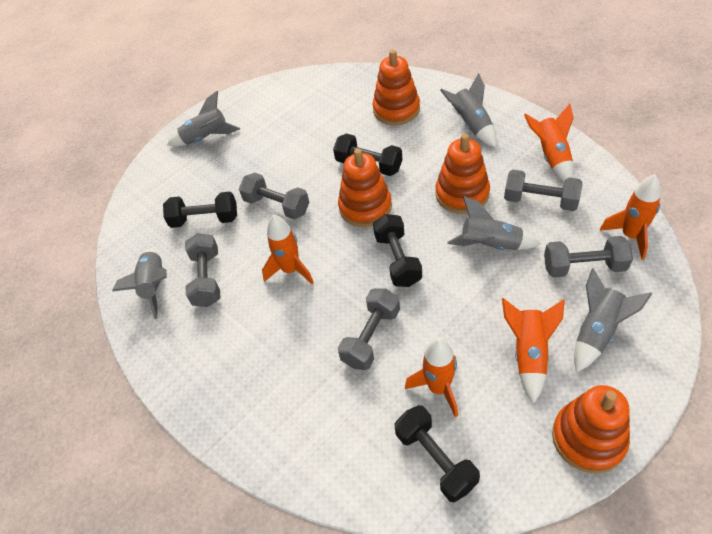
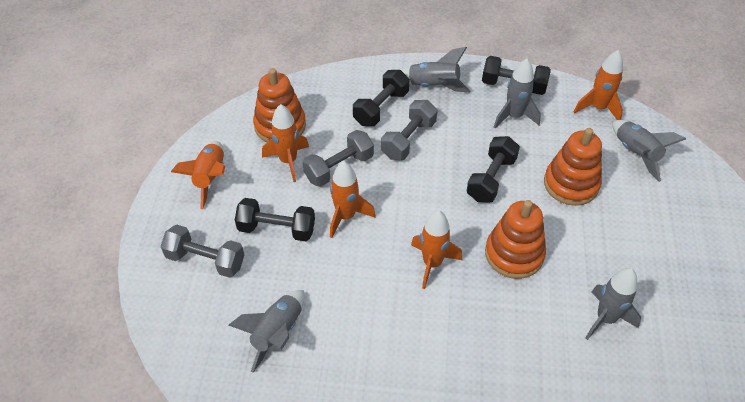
grey dumbbell: [185,233,220,307] [239,173,309,219] [338,288,400,370] [504,170,582,211] [544,236,633,278] = 5 -> [160,225,244,278] [302,130,374,187] [381,100,437,160] = 3
orange stacking toy: [338,149,392,227] [373,50,420,125] [435,134,490,214] [552,385,630,473] = 4 -> [253,68,306,142] [485,200,546,279] [544,128,602,206] = 3

